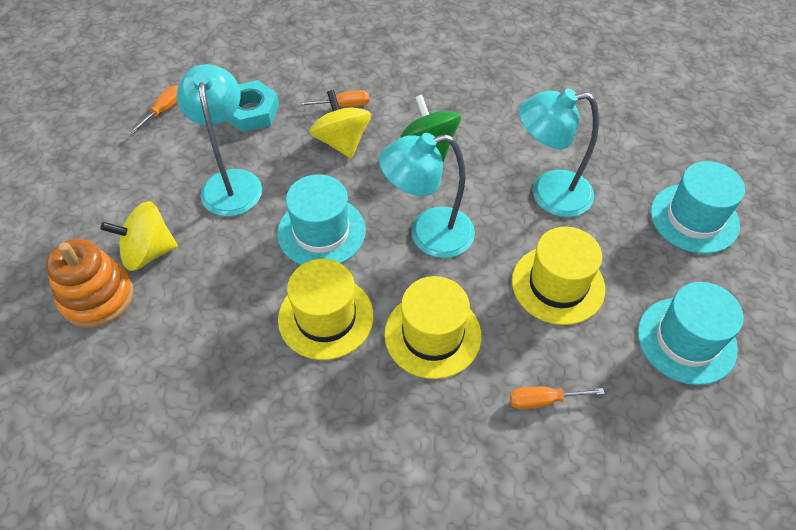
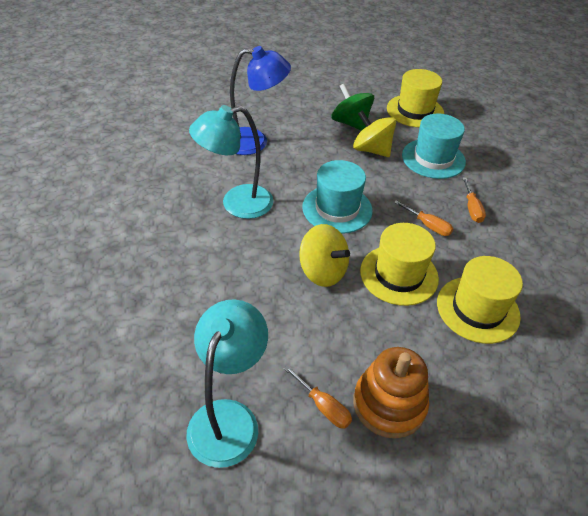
blue lamp: none = 0 -> [230,46,291,155] = 1
turquoise hat: [277,174,366,265] [638,282,744,385] [651,161,745,254] = 3 -> [302,160,373,234] [402,114,466,179] = 2
turquoise lamp: [177,64,262,217] [379,133,475,258] [519,89,599,217] = 3 -> [186,299,268,468] [189,105,274,219] = 2
turquoise nut: [226,80,279,132] = 1 -> none = 0

